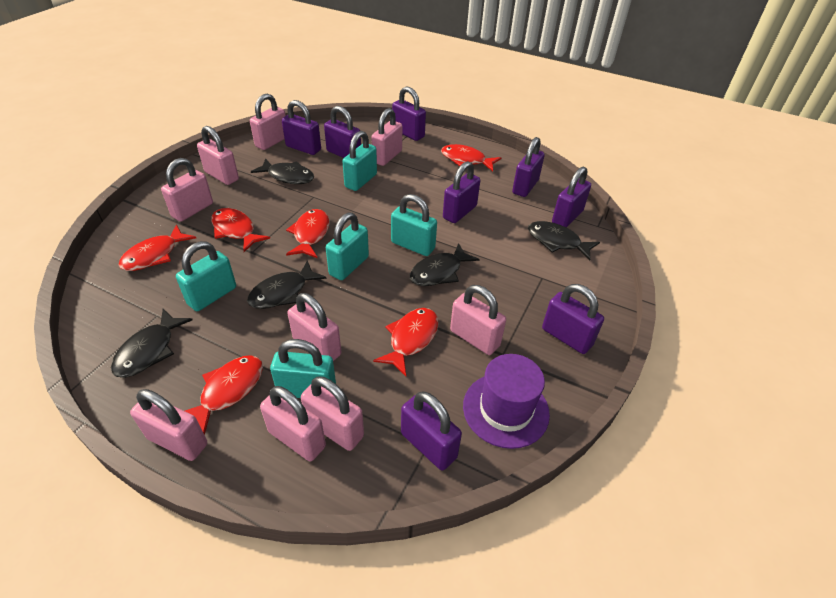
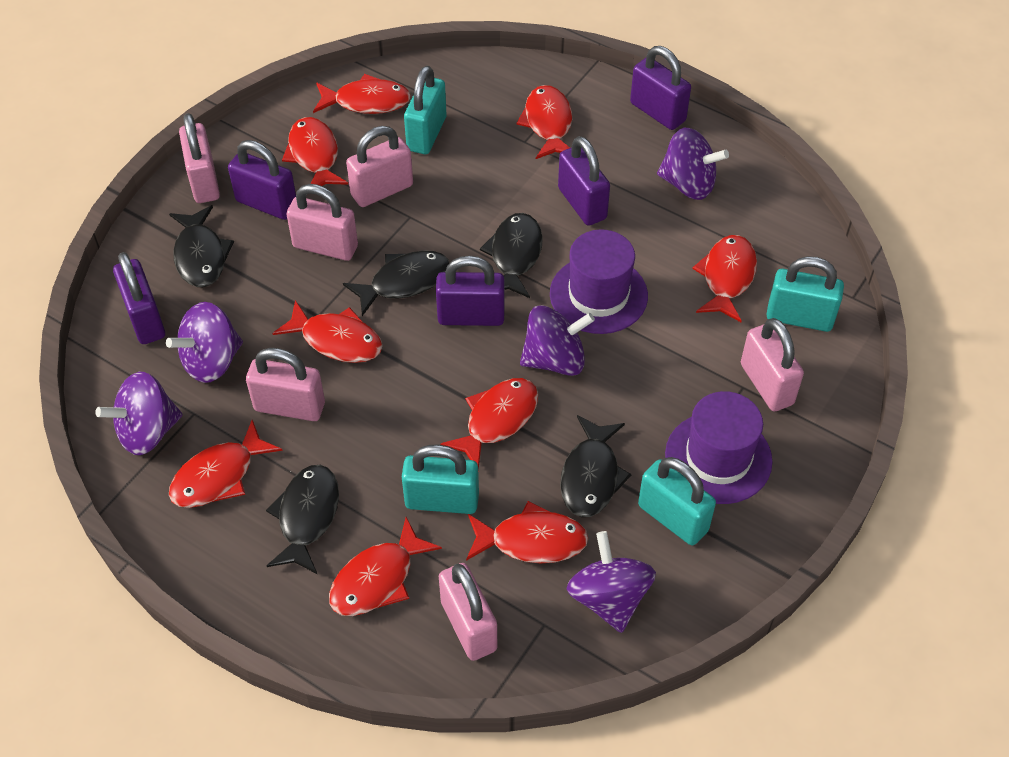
pink padlock: [130,389,207,461] [161,158,213,222] [197,126,239,185] [250,94,286,150] [260,386,326,461] [287,293,341,361] [301,376,364,451] [371,108,402,166] [450,285,506,355] = 9 -> [179,113,220,203] [246,348,325,421] [286,184,358,261] [346,126,413,207] [439,563,497,661] [741,318,804,411] = 6
purple hat: [463,354,550,449] = 1 -> [550,229,648,334] [665,391,772,504] = 2
purple padlock: [282,100,321,155] [324,106,361,158] [392,86,426,141] [401,391,462,471] [443,161,480,223] [512,137,545,197] [542,284,604,354] [552,167,591,227] = 8 -> [113,252,165,344] [228,140,296,220] [436,256,505,326] [558,136,610,226] [630,46,691,130] = 5
purple spinning top: none = 0 -> [95,372,182,455] [166,302,243,383] [520,305,595,376] [566,531,656,633] [657,128,729,200] = 5
red fish: [119,224,196,271] [185,355,263,435] [211,208,270,252] [286,209,330,258] [373,308,439,376] [441,144,501,171] = 6 -> [169,420,283,508] [272,300,383,363] [282,117,348,186] [313,74,411,114] [329,517,442,616] [440,378,538,471] [466,501,588,564] [517,85,572,159] [692,235,757,322] = 9
turquoise padlock: [176,241,236,311] [270,339,336,398] [326,212,369,280] [342,131,377,191] [391,194,437,256] = 5 -> [402,445,479,514] [404,66,446,154] [638,457,716,546] [766,256,844,332] = 4

